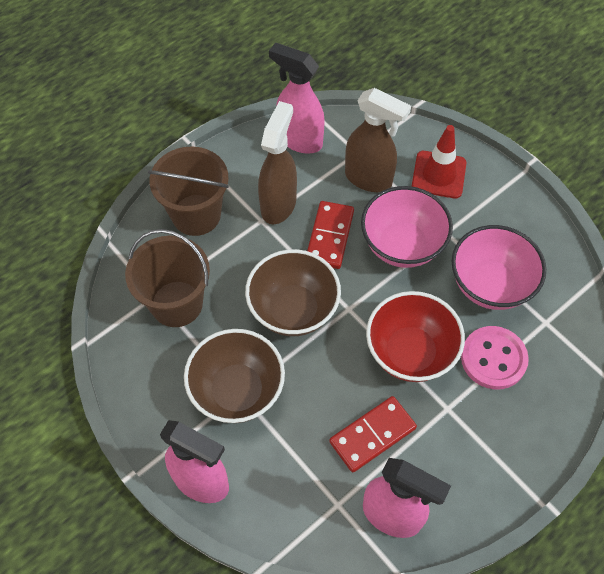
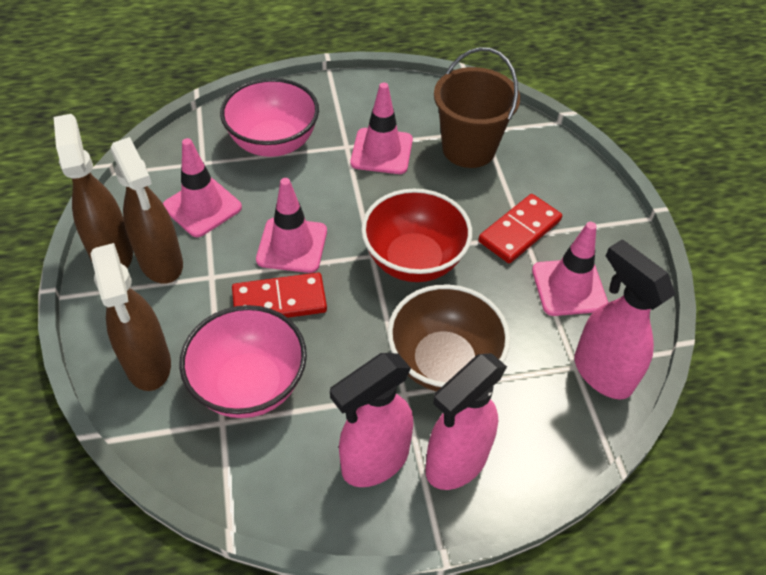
brown bowl: [184,329,285,423] [245,249,341,336] = 2 -> [387,284,510,392] = 1
brown bucket: [125,229,210,327] [148,147,229,236] = 2 -> [434,47,520,168] = 1
brown spray bottle: [258,101,297,224] [345,88,411,192] = 2 -> [54,114,133,268] [90,243,171,391] [110,137,183,283] = 3
pink button: [461,326,529,390] = 1 -> none = 0
pink traffic cone: none = 0 -> [163,138,242,237] [256,178,327,273] [351,83,413,174] [532,222,608,316] = 4
red traffic cone: [412,125,466,198] = 1 -> none = 0

